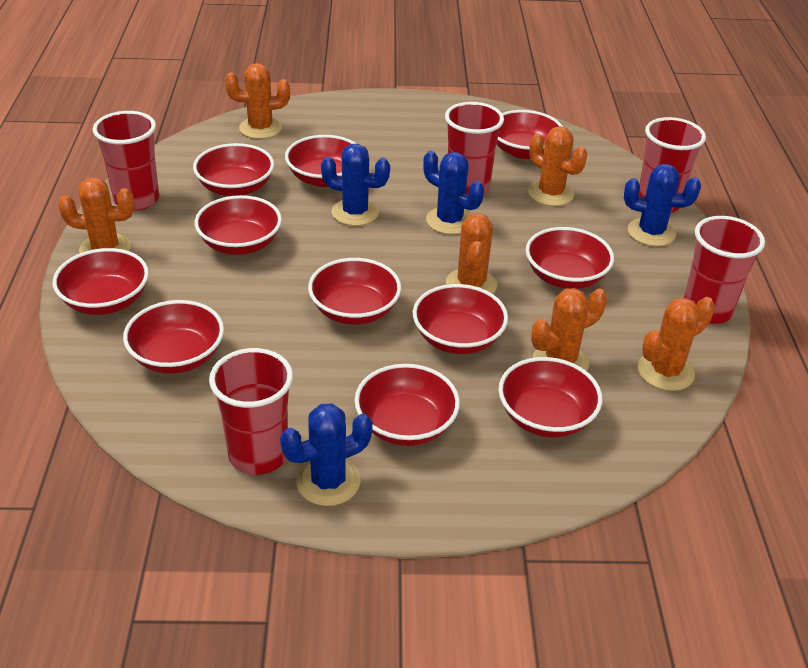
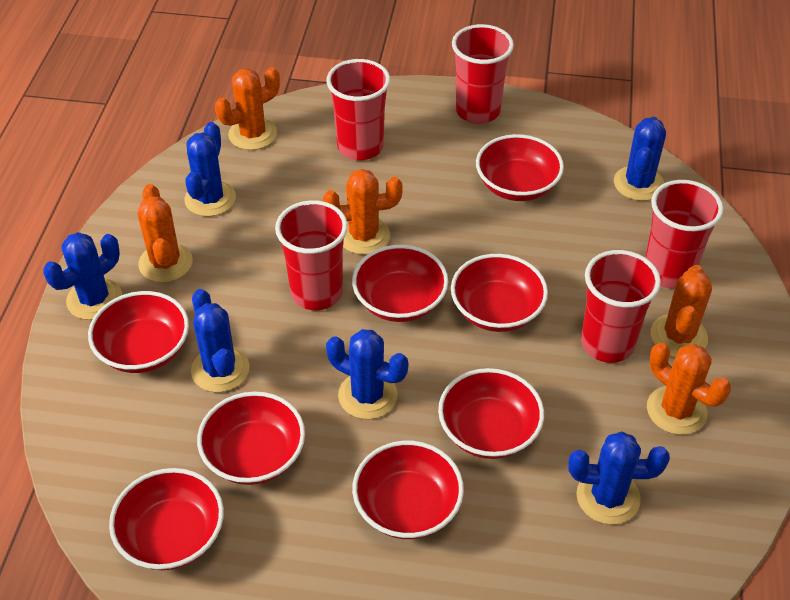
blue cactus: [280,403,373,506] [321,144,390,226] [423,151,484,234] [624,164,701,246] = 4 -> [43,232,122,320] [184,122,236,217] [191,289,249,392] [326,329,408,419] [568,432,670,525] [614,117,666,201] = 6
orange cactus: [58,177,135,253] [225,63,290,139] [446,213,497,294] [528,126,587,206] [531,288,607,371] [638,297,715,391] = 6 -> [137,184,193,283] [215,67,280,150] [323,169,403,254] [647,343,731,435] [651,265,712,357] = 5
red bowl: [53,248,149,315] [123,300,224,374] [193,143,274,196] [195,195,282,255] [285,135,356,187] [308,258,401,325] [354,364,460,446] [413,284,508,354] [497,110,563,159] [498,357,602,438] [526,227,614,289] = 11 -> [88,291,189,373] [109,468,224,570] [197,391,305,485] [352,245,448,322] [352,441,464,539] [438,368,544,459] [451,254,548,332] [476,134,564,201] = 8

